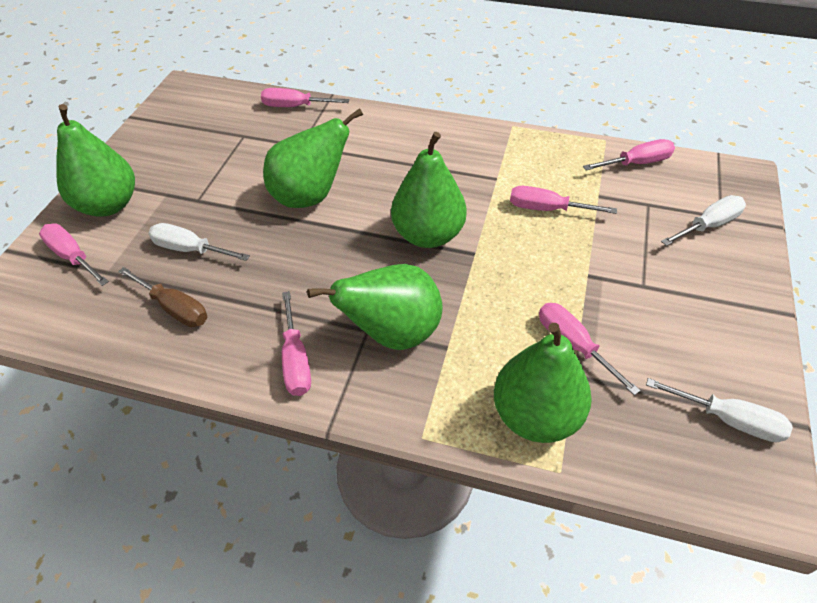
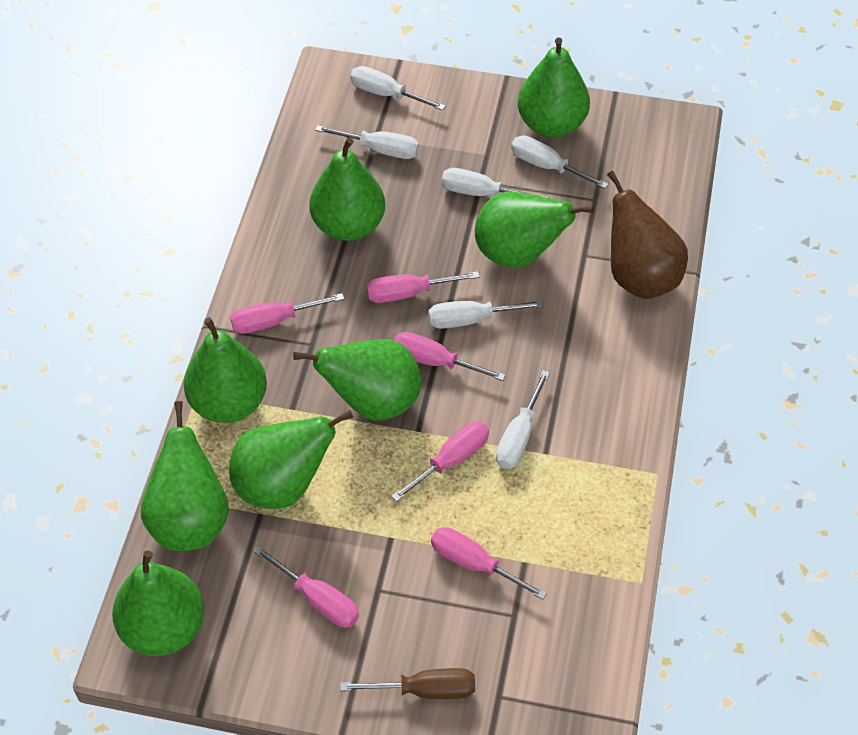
brown pear: none = 0 -> [607,171,688,299] = 1
green pear: [56,104,135,217] [263,108,363,208] [307,264,443,350] [391,132,467,248] [494,323,592,443] = 5 -> [112,551,205,656] [141,401,229,551] [184,317,267,423] [229,410,353,509] [293,339,421,421] [309,137,385,241] [475,192,594,268] [518,37,590,138] = 8
white screwdriver: [148,223,250,261] [646,378,793,442] [661,195,746,246] = 3 -> [315,125,419,159] [350,66,446,111] [429,300,543,329] [441,168,549,198] [496,370,550,469] [511,135,609,189] = 6

